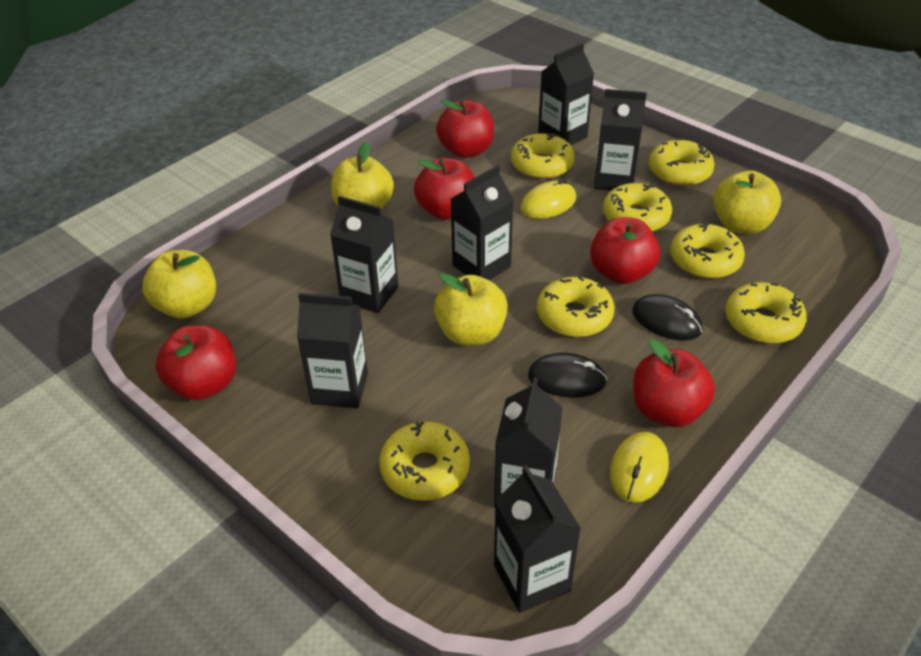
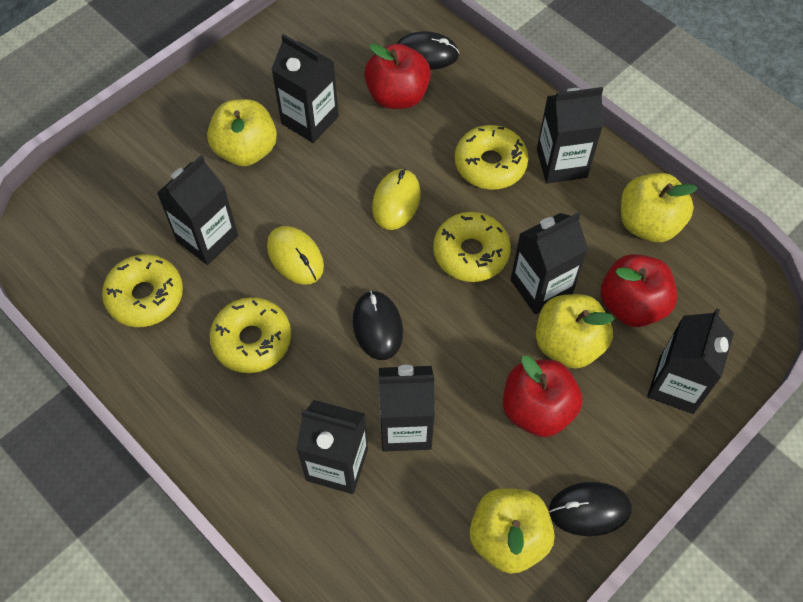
black mouse: [528,353,607,398] [632,294,703,341] = 2 -> [353,290,403,360] [396,31,459,70] [549,482,631,536] = 3
red apple: [155,325,236,400] [414,158,475,220] [436,99,494,158] [590,217,660,284] [633,339,715,427] = 5 -> [364,43,431,109] [503,356,582,437] [601,254,677,327] = 3
yellow donut: [379,421,470,501] [511,133,575,179] [537,276,615,337] [603,183,672,231] [648,138,715,186] [670,222,745,279] [725,282,807,344] = 7 -> [102,254,183,327] [210,297,291,373] [433,212,511,282] [455,125,528,190] = 4

